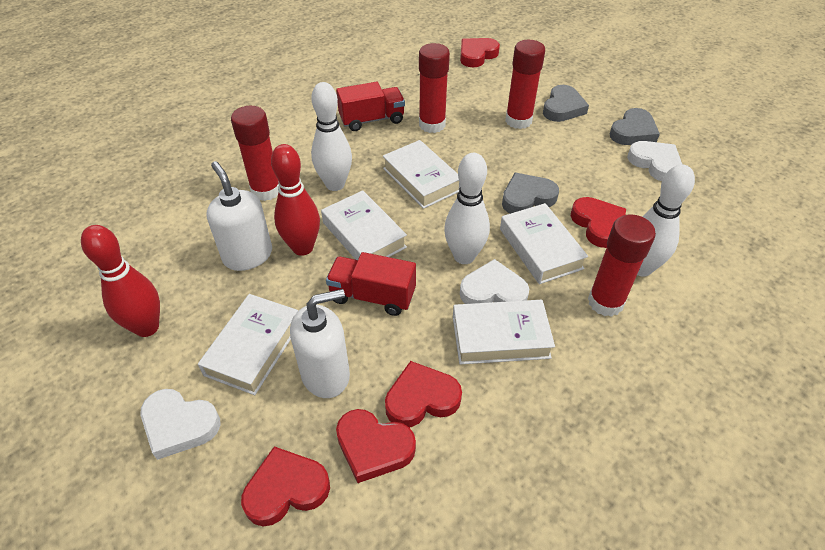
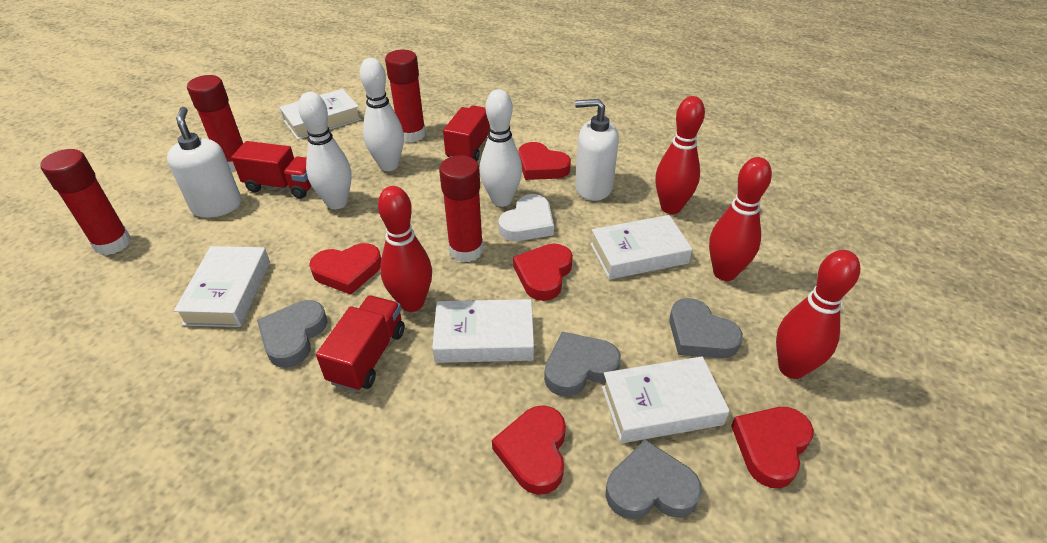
grey heart: [502,173,559,214] [543,85,589,122] [610,108,660,145] = 3 -> [257,300,328,368] [544,332,621,397] [605,439,702,519] [669,298,743,358] = 4
red bowling pin: [81,225,160,337] [271,144,320,256] = 2 -> [378,186,432,312] [655,96,705,214] [709,157,772,281] [776,250,860,379] = 4
red truck: [326,252,416,316] [336,82,405,131] = 2 -> [231,141,312,199] [316,296,405,392] [443,105,490,162] = 3
white heart: [140,389,220,460] [460,259,529,304] [627,141,683,181] = 3 -> [498,194,554,241] = 1

